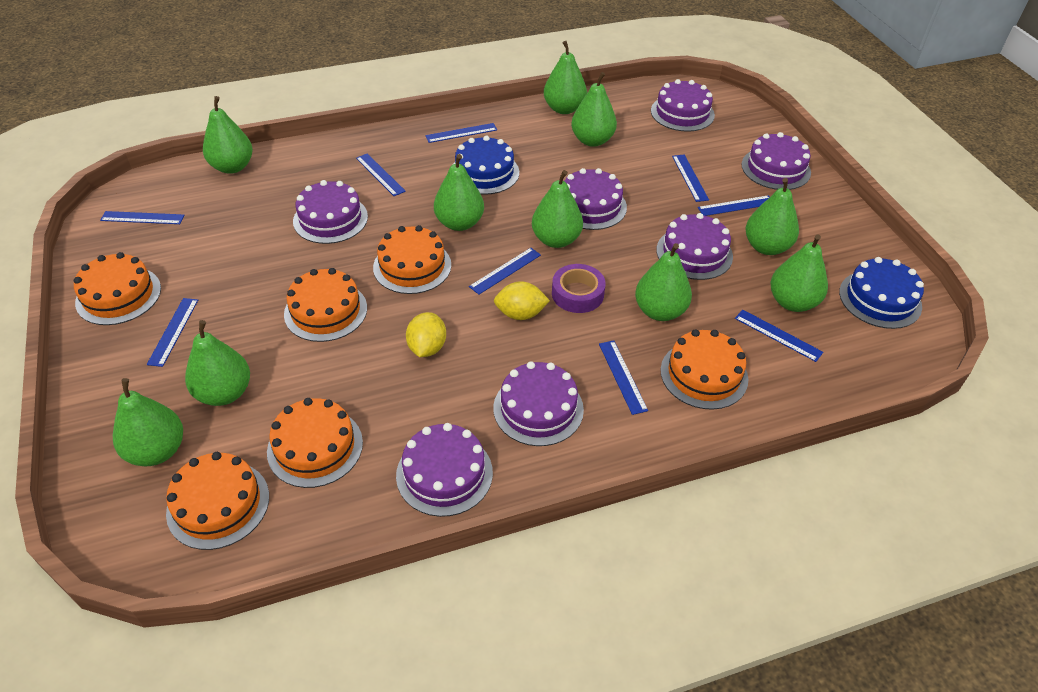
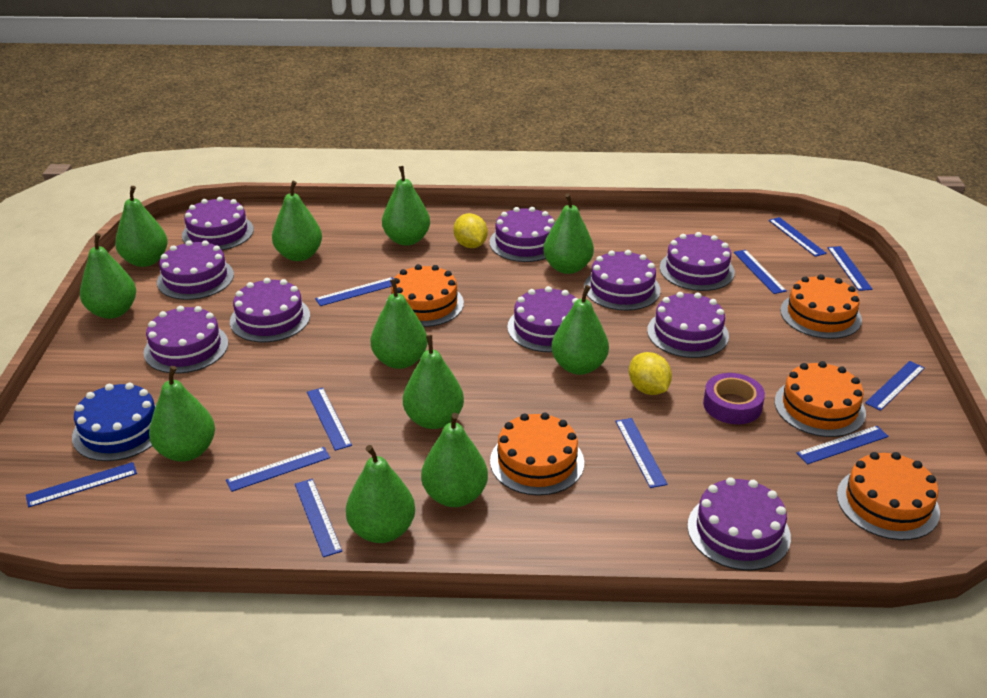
blue cake: [453,136,519,195] [839,257,924,329] = 2 -> [72,383,156,461] = 1
blue ruler: [100,211,184,224] [147,298,198,367] [356,153,406,196] [425,123,497,143] [469,248,541,295] [599,340,648,415] [672,155,709,202] [698,195,770,216] [735,310,823,362] = 9 -> [26,462,137,507] [226,447,330,492] [295,479,342,557] [307,387,352,451] [315,277,393,306] [615,418,668,488] [734,250,787,294] [769,217,827,257] [796,426,889,464] [828,246,873,291] [865,361,925,411] = 11
green pear: [113,378,183,466] [185,320,250,406] [203,96,253,174] [434,154,484,231] [532,170,583,248] [544,41,587,114] [571,72,617,147] [635,243,692,321] [746,178,799,255] [770,234,828,312] = 10 -> [80,233,136,319] [115,186,168,267] [149,366,215,462] [272,181,322,261] [346,445,415,543] [371,279,428,369] [382,166,430,246] [403,335,464,429] [421,413,488,507] [543,193,594,274] [551,285,609,375] = 11
orange cake: [74,252,161,325] [166,452,269,550] [267,398,363,488] [284,268,367,342] [373,225,451,294] [660,329,748,410] = 6 -> [386,264,464,327] [490,413,584,496] [775,361,866,437] [780,274,862,339] [837,452,940,540] = 5
purple cake: [293,180,368,244] [396,423,493,517] [493,361,584,446] [564,168,627,230] [651,79,715,132] [656,213,733,280] [742,132,811,190] = 7 -> [144,306,228,374] [157,240,234,300] [182,197,254,250] [230,278,310,342] [489,207,555,262] [507,286,578,352] [584,250,661,311] [647,292,729,358] [660,232,735,291] [687,477,791,570] = 10

